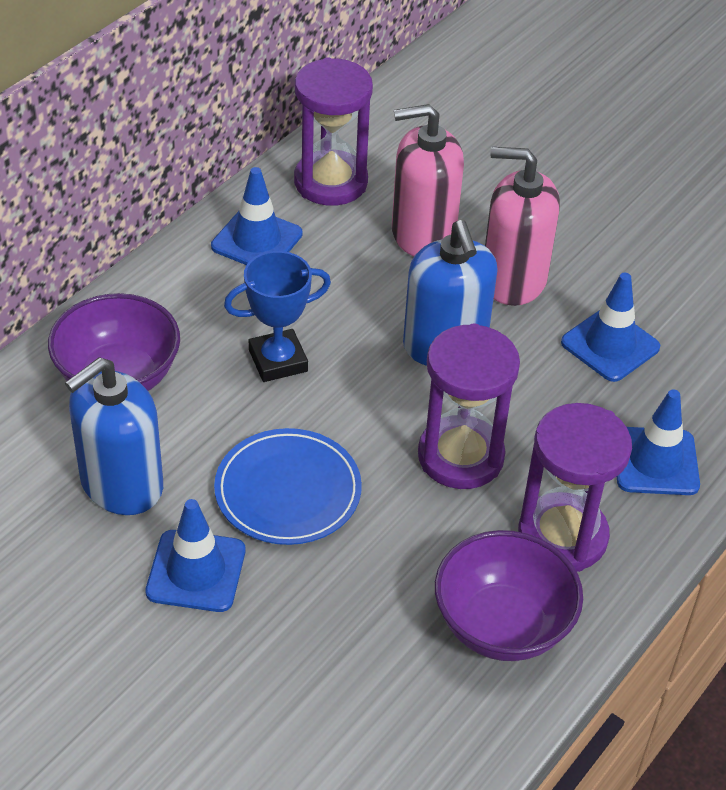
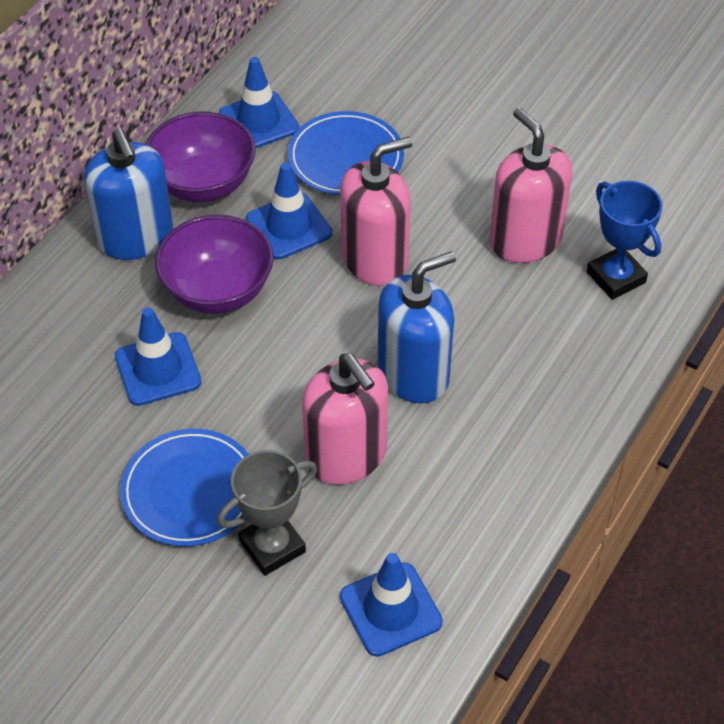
blue plate: [214,428,362,545] = 1 -> [120,429,249,546] [288,111,404,195] = 2
grey trophy: none = 0 -> [217,450,317,576] = 1
pink soap dispenser: [392,104,464,256] [485,147,560,306] = 2 -> [302,353,388,485] [340,137,412,286] [489,108,572,263] = 3
purple hourglass: [294,57,373,206] [418,323,520,489] [518,403,632,572] = 3 -> none = 0

